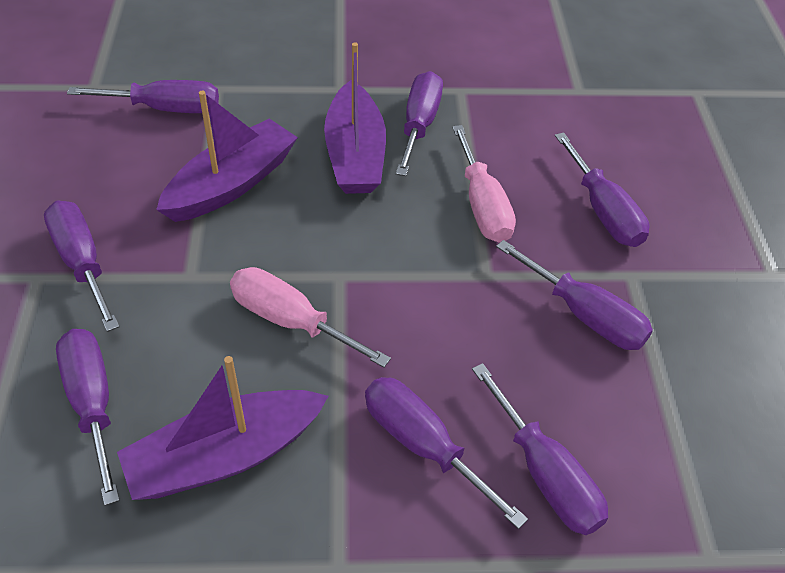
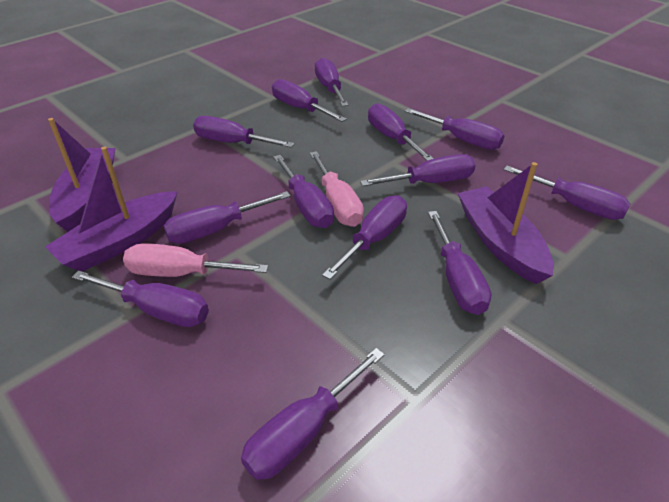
purple screwdriver: [44,201,120,332] [56,329,120,506] [67,80,219,113] [365,377,528,529] [396,71,443,176] [472,363,608,535] [496,240,653,350] [555,132,650,247] = 8 -> [72,271,209,327] [164,191,291,244] [193,116,294,148] [241,348,385,480] [272,79,347,122] [273,155,334,228] [315,58,349,107] [322,195,407,280] [360,154,476,186] [368,103,434,161] [405,108,504,150] [428,211,491,315] [504,165,630,220] = 13

